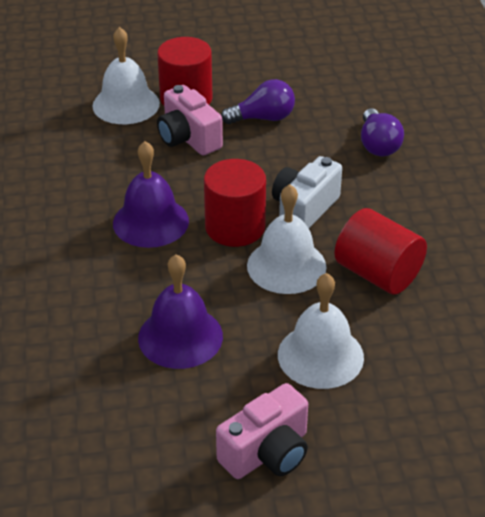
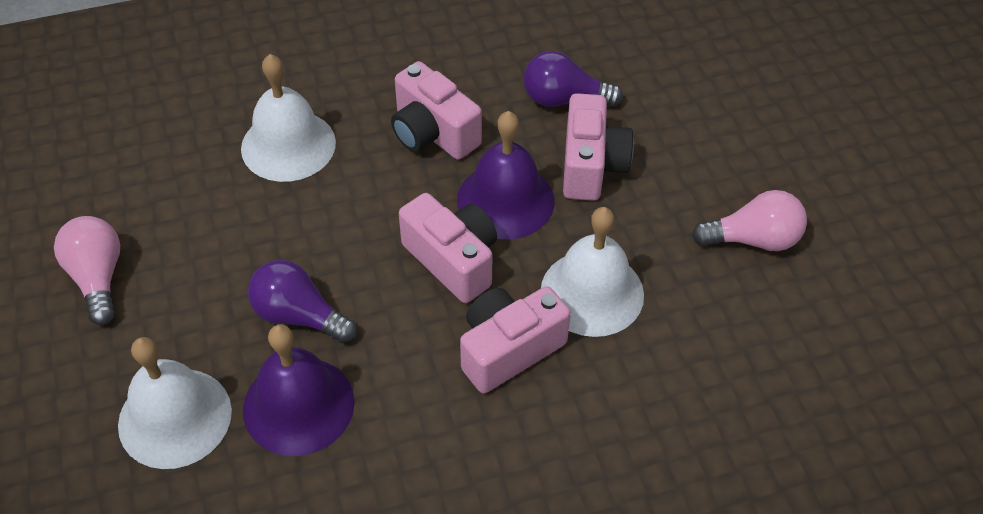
pink camera: [157,85,223,156] [216,383,308,479] = 2 -> [391,61,482,160] [399,193,497,303] [460,286,571,393] [563,93,634,201] = 4
pink light bulb: none = 0 -> [54,216,120,325] [692,190,807,251] = 2
red cylinder: [157,37,213,106] [204,159,266,247] [334,208,427,295] = 3 -> none = 0
white camera: [272,156,342,229] = 1 -> none = 0

